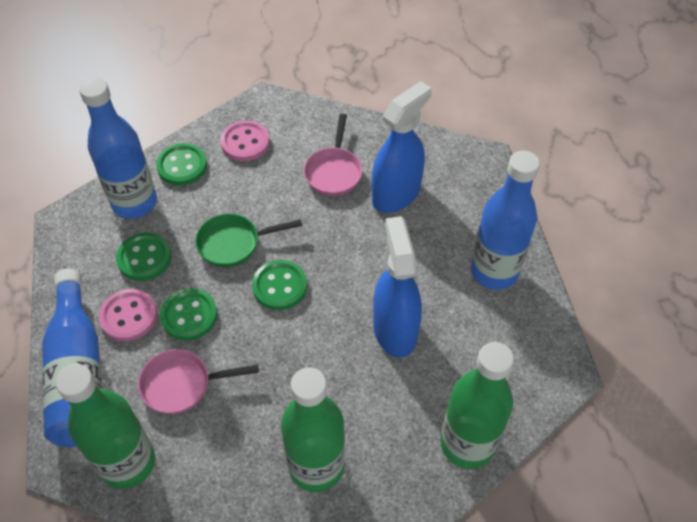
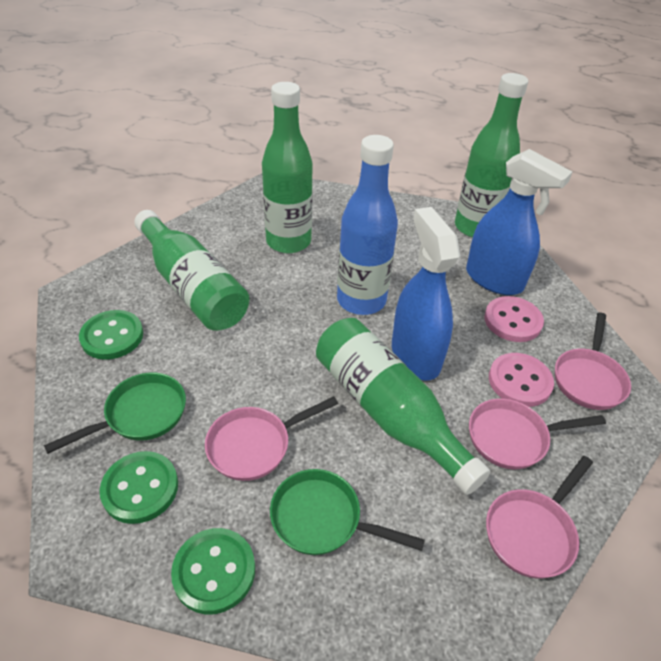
blue bottle: [42,269,102,447] [79,78,157,219] [471,151,540,290] = 3 -> [337,135,398,315] = 1
green bottle: [55,364,155,489] [281,368,345,492] [440,342,514,469] = 3 -> [134,210,250,331] [262,82,313,254] [316,318,491,495] [455,73,528,238] = 4
green button: [116,233,171,281] [156,143,207,186] [160,288,217,341] [252,260,307,310] = 4 -> [79,310,143,360] [100,451,178,524] [171,528,255,615] = 3
green pan: [195,214,302,267] = 1 -> [44,373,186,454] [270,469,425,555] = 2
pink pan: [138,349,259,414] [304,114,363,196] = 2 -> [205,396,338,481] [469,398,606,469] [486,456,593,578] [555,312,631,410] = 4

